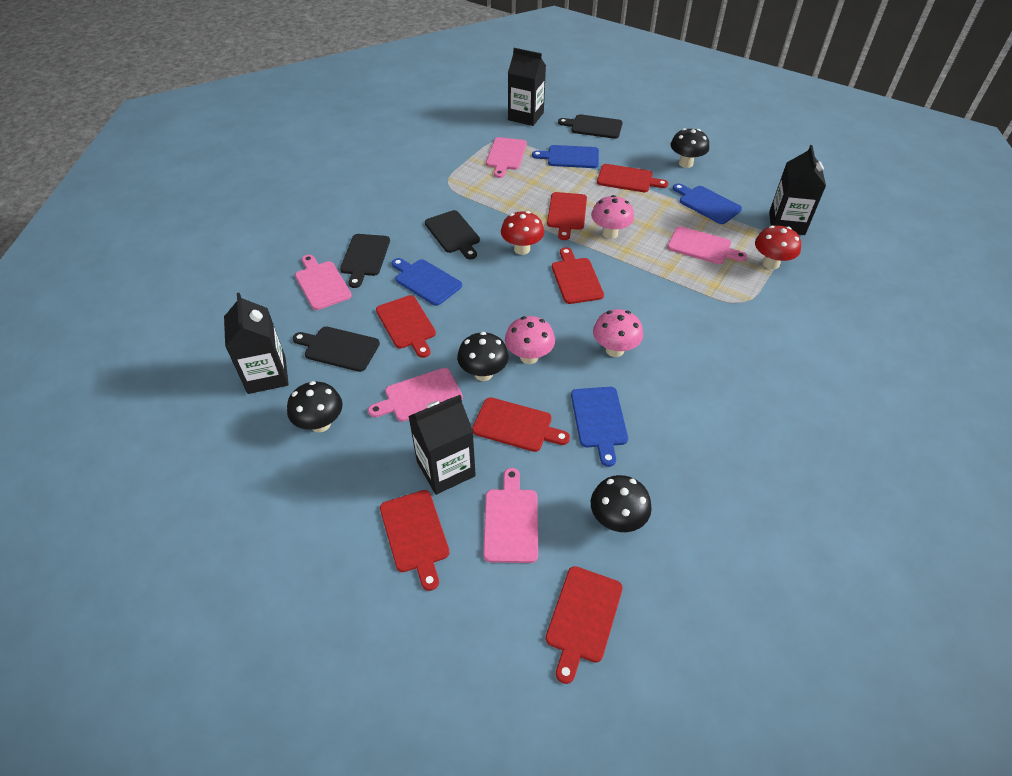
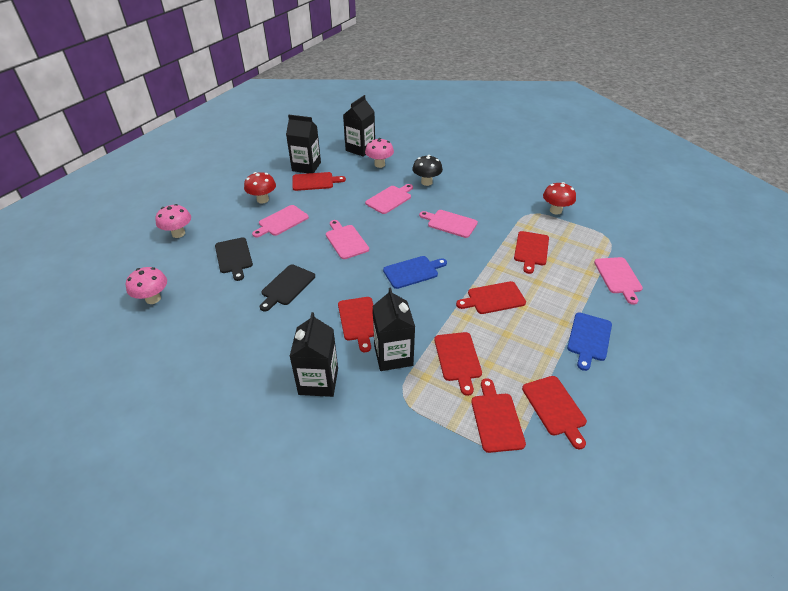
black cutting board: [293,326,380,372] [340,234,390,288] [425,210,480,259] [558,114,623,139] = 4 -> [215,237,253,281] [260,264,315,311] = 2
black mushroom: [287,381,343,432] [457,332,509,381] [591,475,652,532] [671,128,709,168] = 4 -> [412,155,443,186] = 1
blue cutting board: [392,258,462,306] [532,145,599,168] [571,387,628,467] [673,183,742,224] = 4 -> [383,256,447,289] [567,313,612,371] = 2

